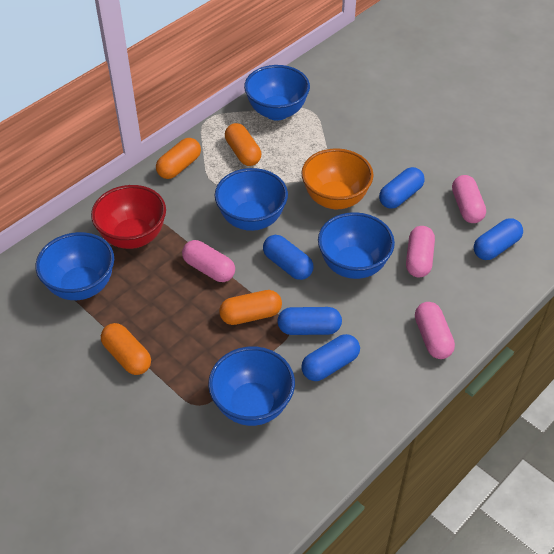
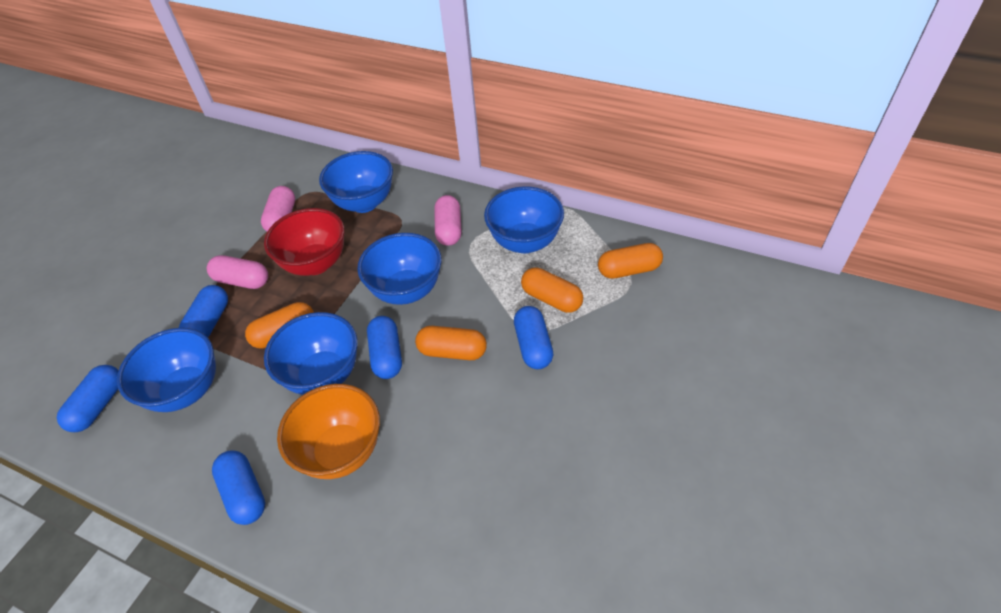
pink capsule: [182,240,235,282] [406,226,435,278] [415,302,455,359] [452,175,486,223] = 4 -> [207,255,268,289] [261,186,295,232] [434,195,462,246] = 3

